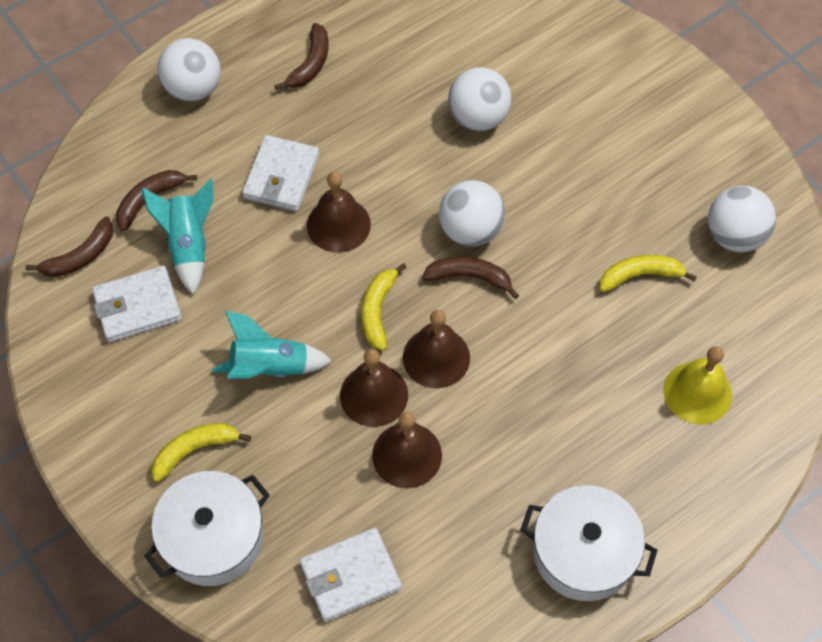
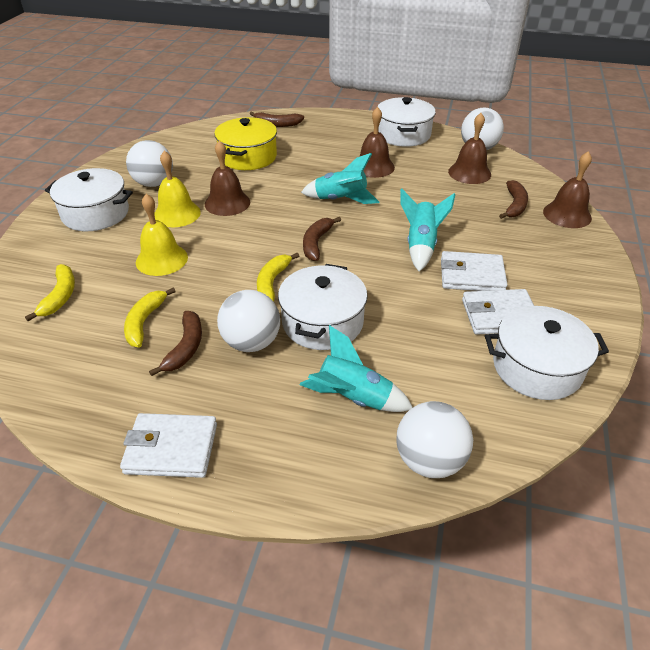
turquoise rocket: [141,179,213,295] [212,311,332,379] = 2 -> [300,325,413,412] [301,153,379,204] [400,189,456,272] = 3
white pot: [144,471,270,586] [520,485,657,601] = 2 -> [45,168,133,231] [278,264,368,350] [377,97,436,147] [485,306,609,400] = 4
yellow bell: [663,346,732,424] = 1 -> [136,194,188,276] [154,151,201,227] = 2
yellow pot: none = 0 -> [214,117,277,170] = 1

